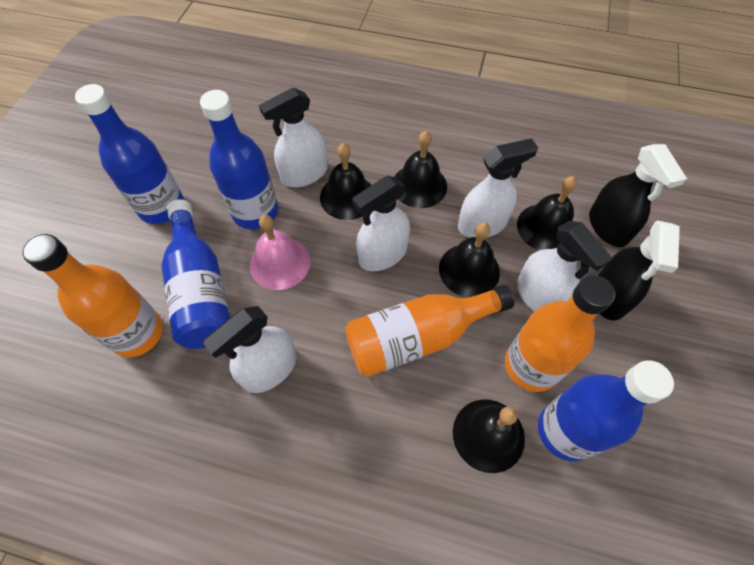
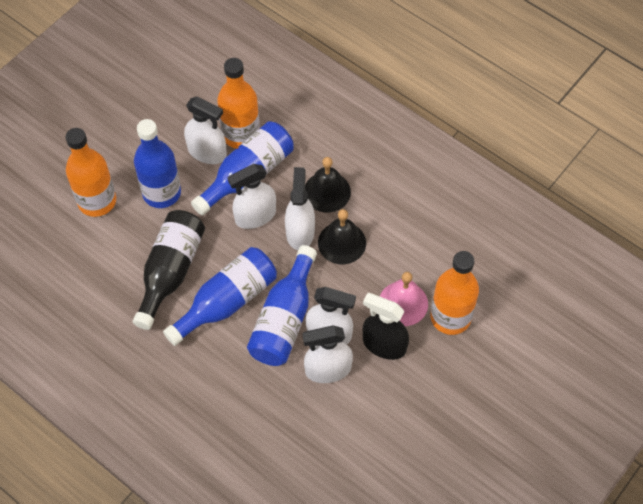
black bell: [320,143,371,220] [394,131,447,208] [439,222,500,297] [453,399,525,473] [517,176,577,250] = 5 -> [305,157,351,213] [318,209,366,264] = 2
black bottle: none = 0 -> [133,210,205,330] = 1
black spray bottle: [589,144,687,247] [598,220,680,321] = 2 -> [363,293,409,360] = 1

